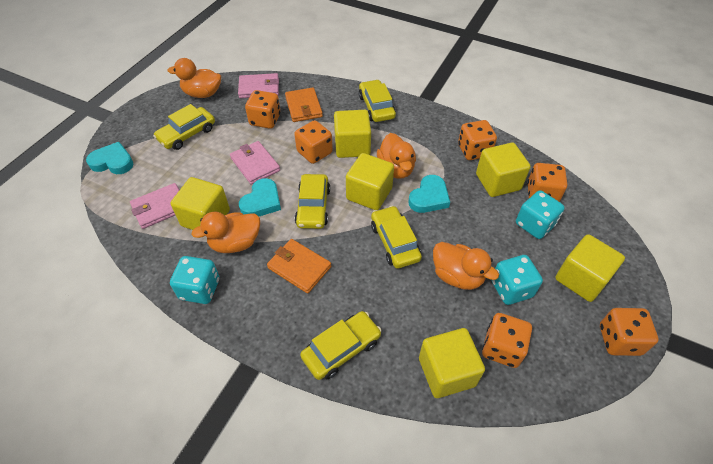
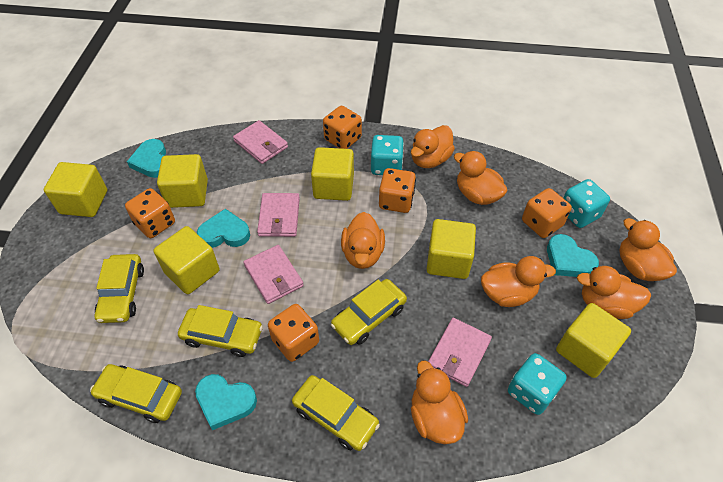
orange dice: [245,90,281,129] [294,120,333,164] [458,120,497,160] [482,313,532,368] [527,163,567,202] [600,308,659,356] = 6 -> [125,188,175,238] [268,304,319,362] [323,106,362,149] [379,168,416,213] [522,188,572,238] = 5
orange duck: [168,58,221,98] [191,212,260,253] [377,133,416,179] [433,242,499,290] = 4 -> [341,212,385,269] [411,125,455,168] [411,361,468,444] [454,151,508,205] [481,256,556,307] [577,266,651,319] [619,218,677,281] = 7
orange wallet: [267,239,331,294] [285,88,323,122] = 2 -> none = 0
pink wallet: [130,183,179,229] [230,141,280,185] [238,73,279,98] = 3 -> [233,120,288,164] [244,245,304,304] [257,193,300,237] [428,318,492,387] = 4
turquoise heart: [86,142,133,174] [239,178,281,216] [408,175,450,213] = 3 -> [127,139,166,178] [195,374,257,430] [197,209,250,248] [547,234,599,277] = 4

